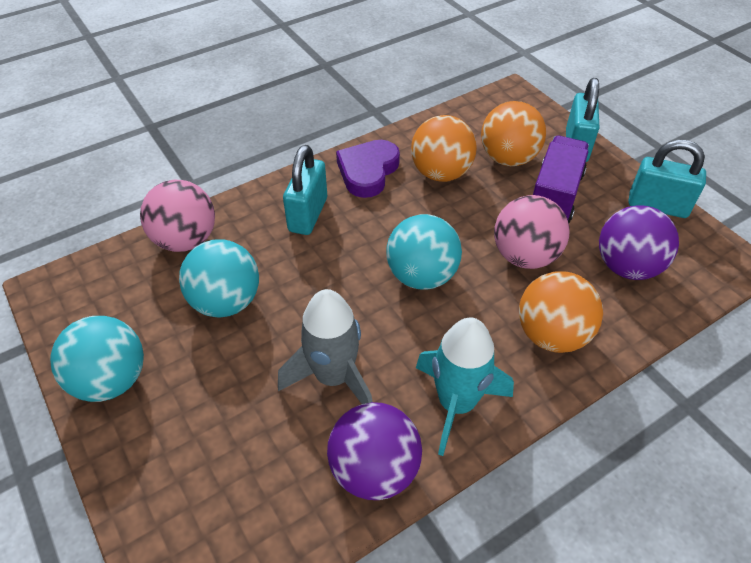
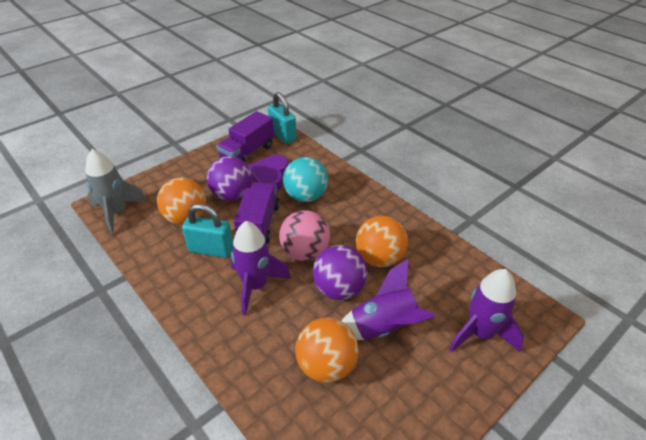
pink ball: [140,180,215,252] [494,195,569,269] = 2 -> [279,210,330,261] = 1
purple rocket: none = 0 -> [230,221,291,316] [341,259,435,340] [449,269,524,352] = 3
purple truck: [533,136,589,223] = 1 -> [216,111,274,162] [234,182,280,244] = 2
turquoise ball: [50,316,144,402] [179,239,259,318] [386,214,462,290] = 3 -> [283,157,328,202] = 1
turquoise padlock: [283,145,327,235] [566,78,599,162] [628,140,706,218] = 3 -> [182,204,233,258] [268,92,297,144] = 2
turquoise rocket: [416,317,514,456] = 1 -> none = 0

